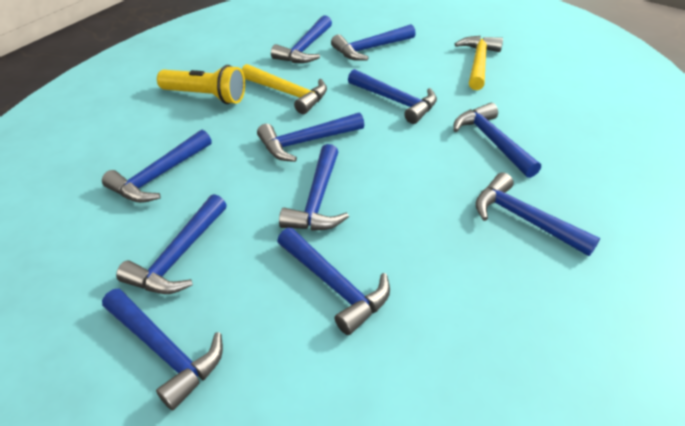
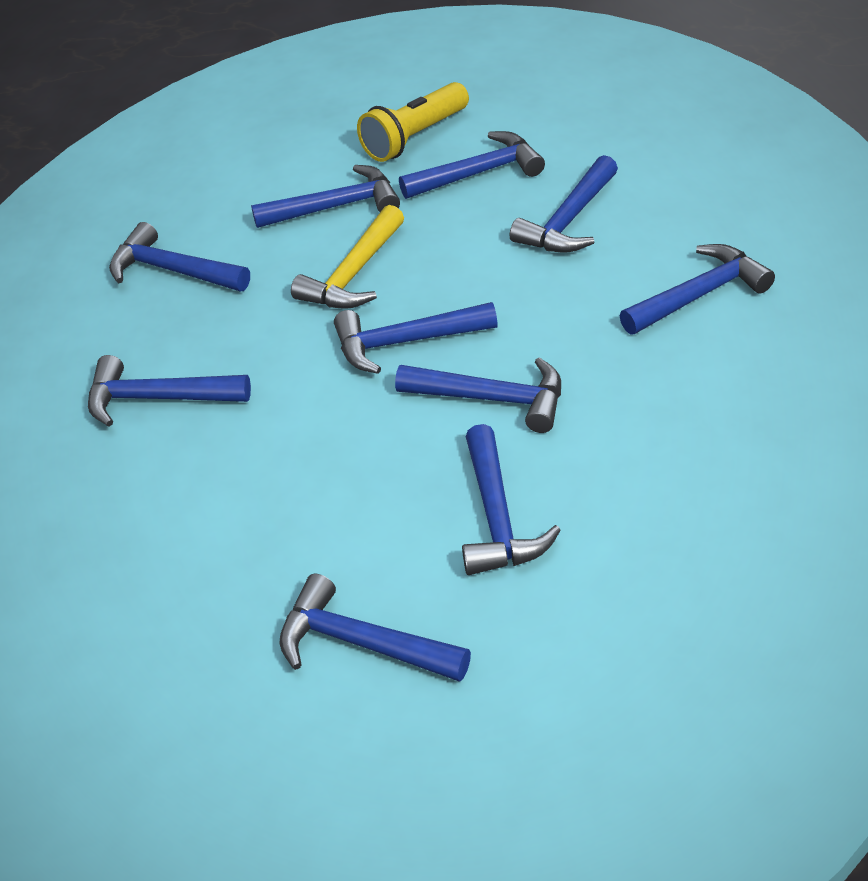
blue hammer: [102,130,212,203] [102,288,223,410] [116,194,227,294] [257,112,364,162] [271,15,332,63] [277,228,390,335] [279,144,349,231] [331,24,416,61] [348,69,437,124] [453,103,541,178] [475,172,600,256] = 11 -> [88,355,251,427] [109,222,250,291] [251,165,400,228] [279,574,471,682] [334,302,498,374] [395,357,561,433] [399,131,545,199] [462,424,561,575] [510,155,618,253] [619,244,775,334] = 10
yellow hammer: [241,64,327,114] [455,36,503,90] = 2 -> [291,205,404,309] = 1

